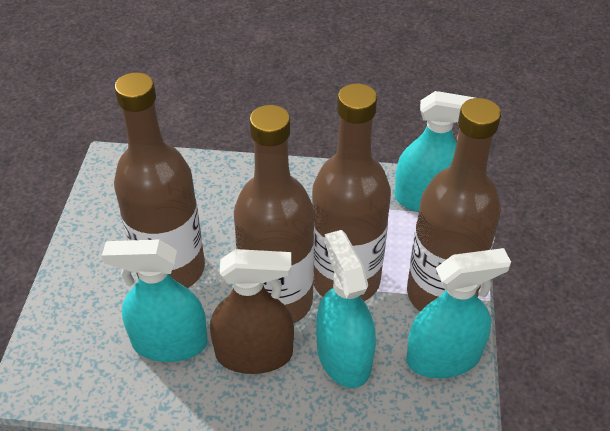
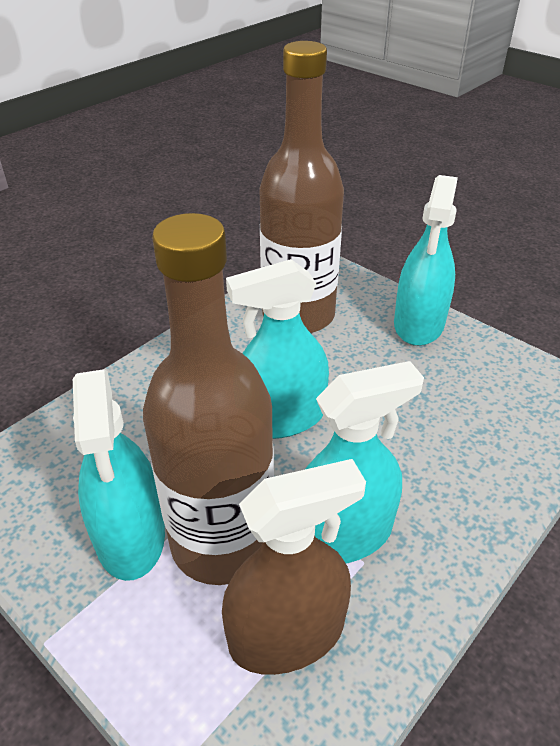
brown bottle: [114,72,205,288] [234,105,314,324] [312,83,391,301] [407,98,501,311] = 4 -> [143,213,274,585] [259,41,344,333] = 2

